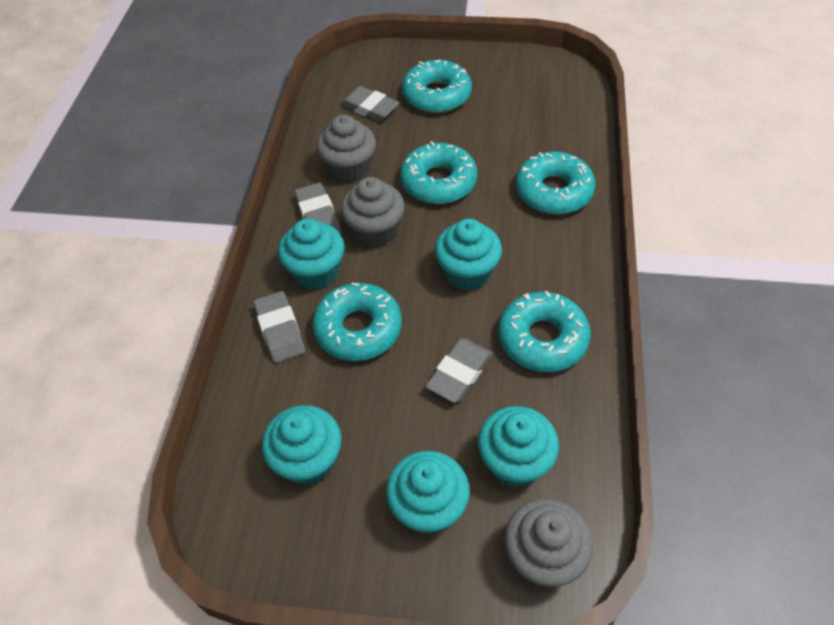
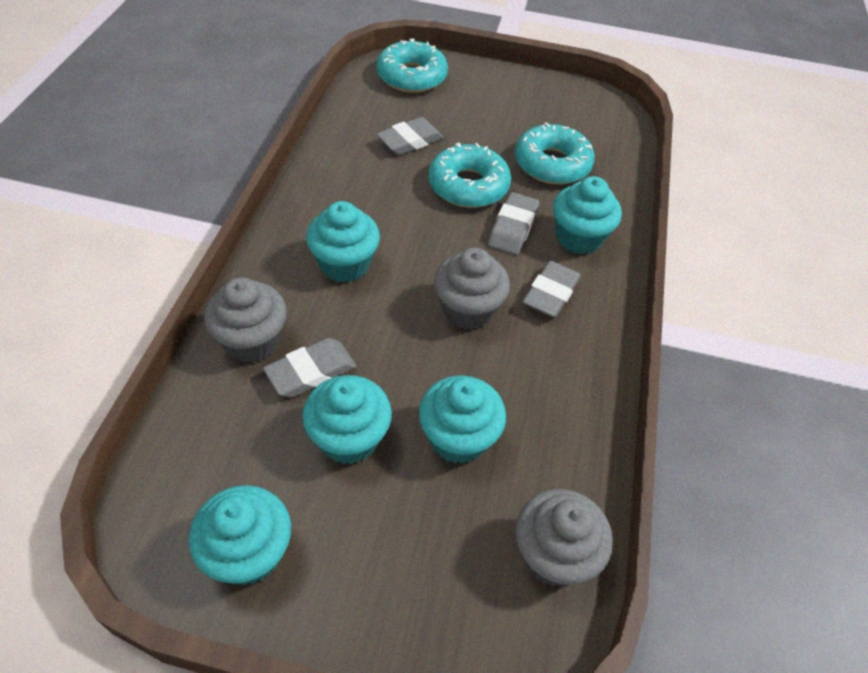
turquoise donut: [312,283,402,361] [400,141,477,204] [402,60,472,113] [498,291,591,372] [516,151,595,214] = 5 -> [376,39,448,93] [429,143,511,208] [515,122,595,185] = 3

